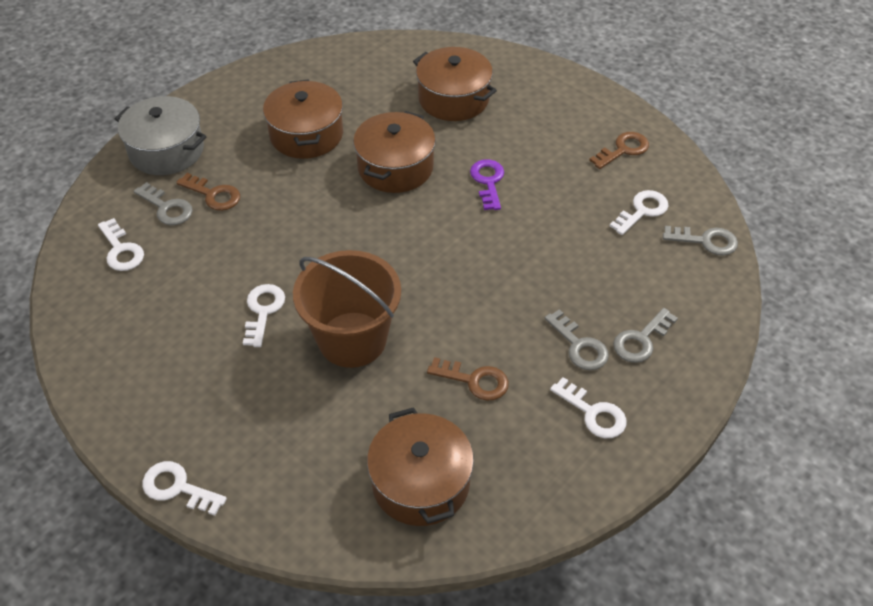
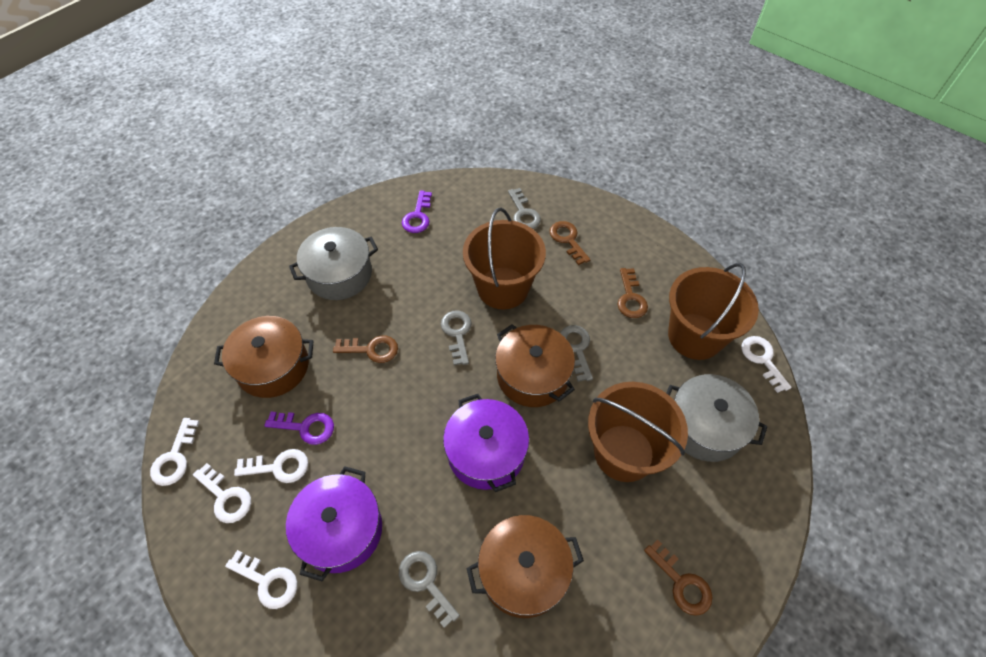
brown bucket: [293,250,401,368] = 1 -> [463,208,546,310] [588,382,688,482] [668,263,759,360] = 3
brown key: [176,173,240,211] [427,357,509,401] [589,132,649,169] = 3 -> [333,335,398,363] [550,221,590,265] [617,268,648,318] [644,540,713,616] = 4
brown pot: [263,79,343,159] [353,111,436,193] [367,407,474,526] [413,47,497,121] = 4 -> [214,316,313,398] [466,515,584,618] [495,324,575,407] = 3
grey pot: [115,96,207,175] = 1 -> [289,227,378,300] [666,374,767,462] = 2
purple key: [470,159,504,210] = 1 -> [265,411,334,445] [402,190,432,233] = 2
purple pot: none = 0 -> [286,466,382,581] [443,394,529,492] = 2

